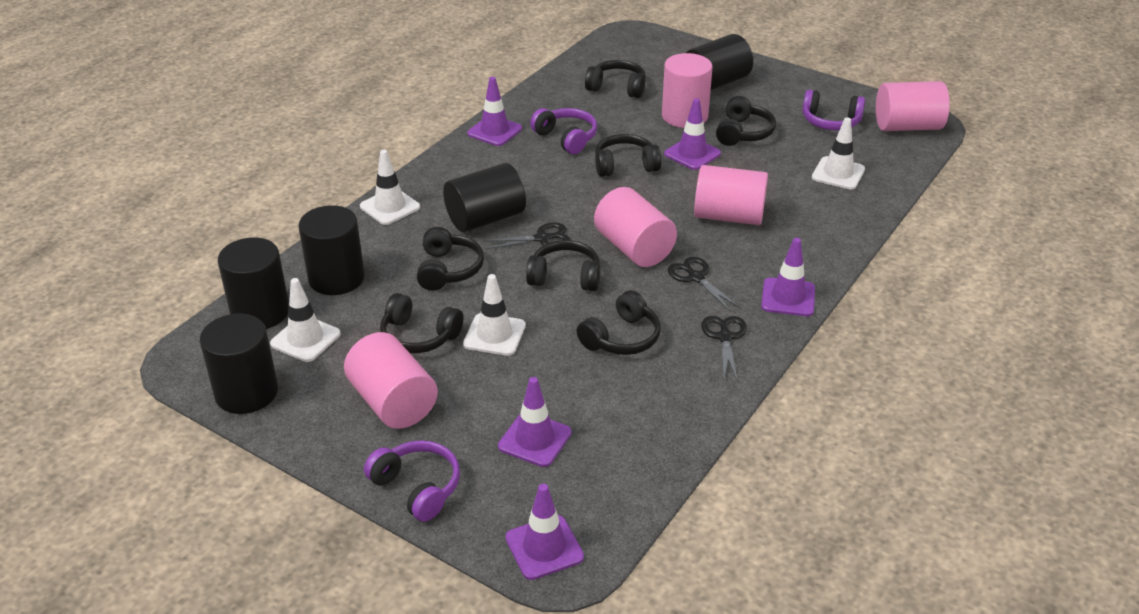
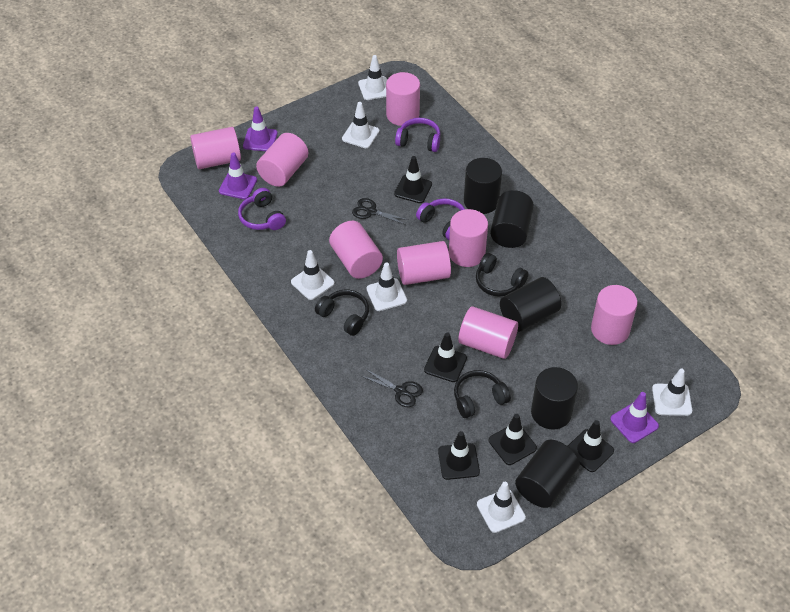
black headphones: [380,293,463,353] [417,227,484,291] [526,240,600,291] [577,290,661,355] [585,60,646,98] [595,134,662,177] [716,96,776,146] = 7 -> [315,290,369,336] [454,370,511,418] [476,253,528,297] = 3
black scissors: [484,222,571,249] [668,257,740,311] [701,316,747,382] = 3 -> [352,198,409,225] [361,369,423,407] = 2
black traffic cone: none = 0 -> [394,156,432,203] [424,332,467,382] [438,431,480,480] [489,414,537,465] [568,420,614,472] = 5
pink cylinder: [344,332,438,429] [594,187,677,267] [662,53,712,128] [694,165,768,225] [876,81,950,131] = 5 -> [190,127,241,169] [256,133,308,187] [329,221,383,279] [386,72,420,126] [397,241,451,285] [449,209,488,267] [458,306,518,359] [591,285,637,345] = 8
purple traffic cone: [467,77,522,146] [498,377,572,467] [505,484,584,580] [664,98,721,170] [761,238,815,316] = 5 -> [219,152,257,199] [243,106,278,151] [610,392,659,443] = 3
white traffic cone: [270,278,341,362] [360,150,420,225] [463,274,526,356] [812,117,865,190] = 4 -> [291,250,335,300] [342,102,379,148] [358,55,387,100] [366,262,407,311] [477,482,526,533] [652,369,692,416] = 6

